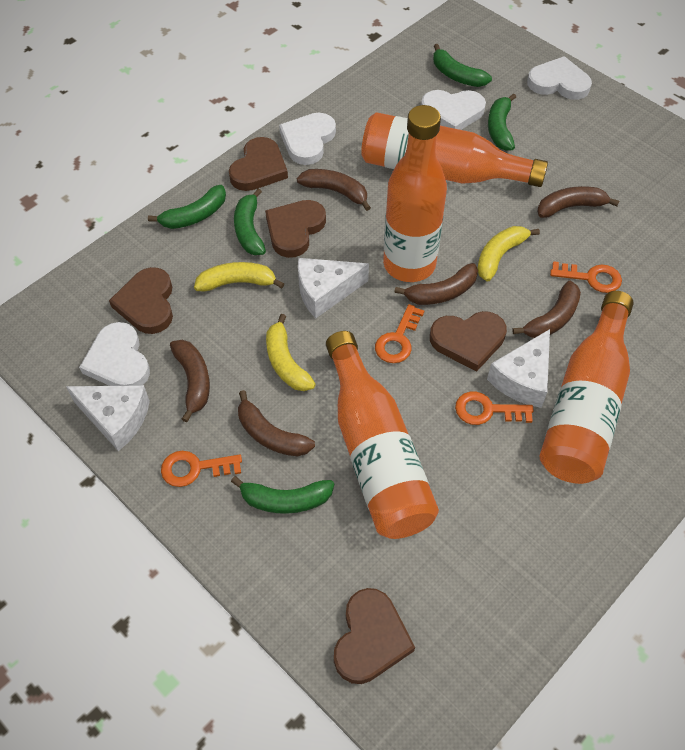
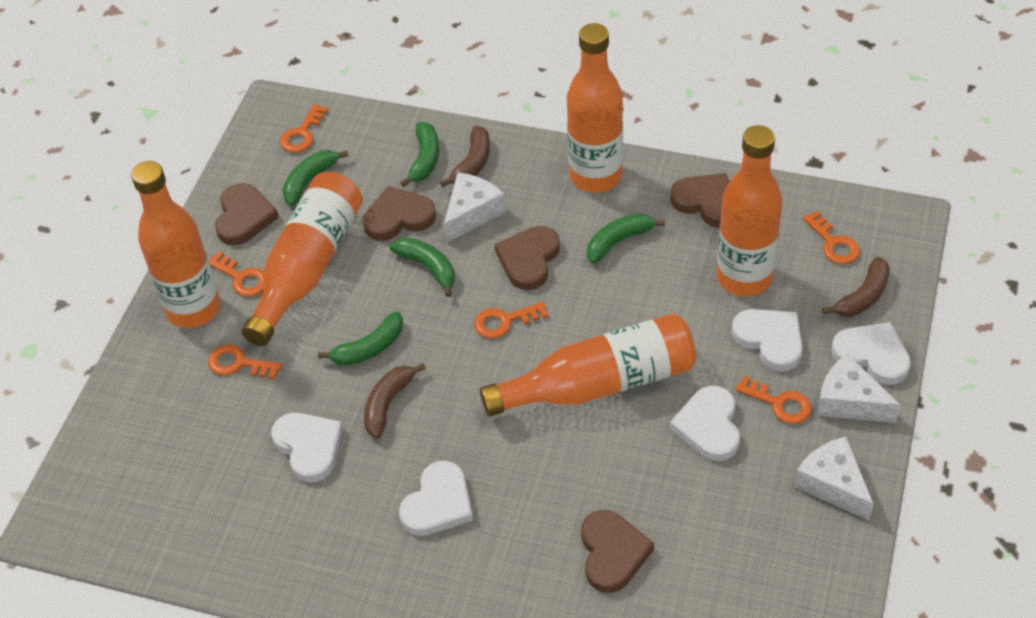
brown banana: [170,340,210,422] [238,390,315,456] [297,169,371,211] [394,263,478,305] [512,281,581,338] [537,186,619,218] = 6 -> [364,363,426,438] [440,126,490,187] [822,256,890,317] = 3
orange bottle: [326,331,439,539] [361,112,548,187] [383,105,447,282] [540,291,633,484] = 4 -> [131,161,220,328] [242,172,363,346] [480,313,696,417] [567,23,623,193] [717,125,783,296] = 5
orange key: [161,451,242,487] [375,304,424,363] [455,392,534,425] [550,261,622,293] = 4 -> [208,251,264,297] [208,344,282,379] [280,104,328,153] [474,302,548,339] [735,375,812,424] [803,211,860,264] = 6
white heart: [79,322,150,386] [279,113,336,165] [421,90,486,130] [527,56,592,100] = 4 -> [271,413,343,482] [399,461,473,536] [670,386,740,461] [731,309,803,372] [831,322,911,385] = 5
yellow banana: [194,262,284,291] [266,314,316,391] [477,226,540,282] = 3 -> none = 0

